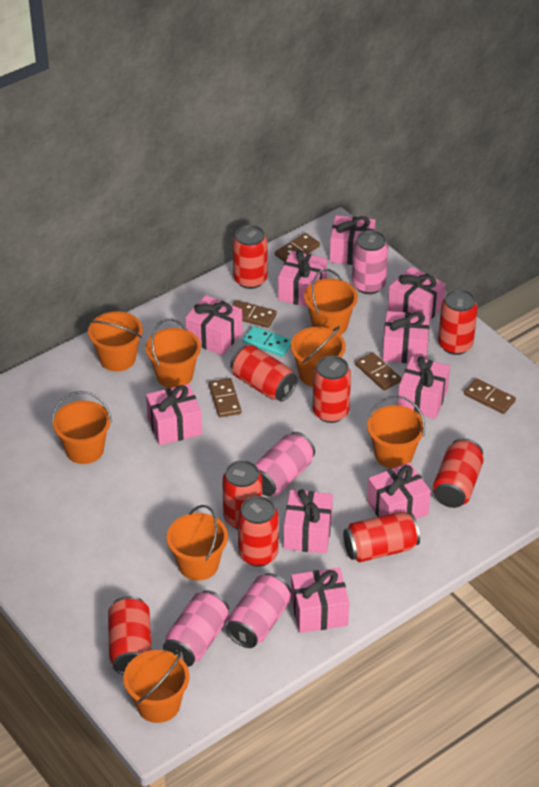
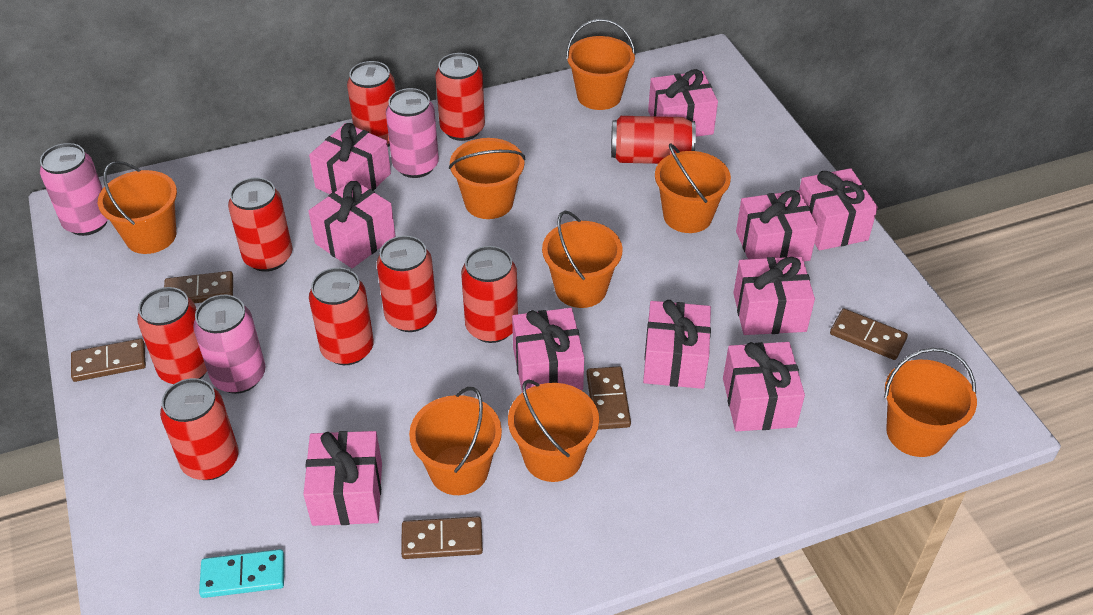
pink can: [163,590,229,667] [226,573,291,648] [255,432,315,496] [352,230,388,294] = 4 -> [40,143,108,236] [193,295,265,394] [386,88,439,178] = 3

